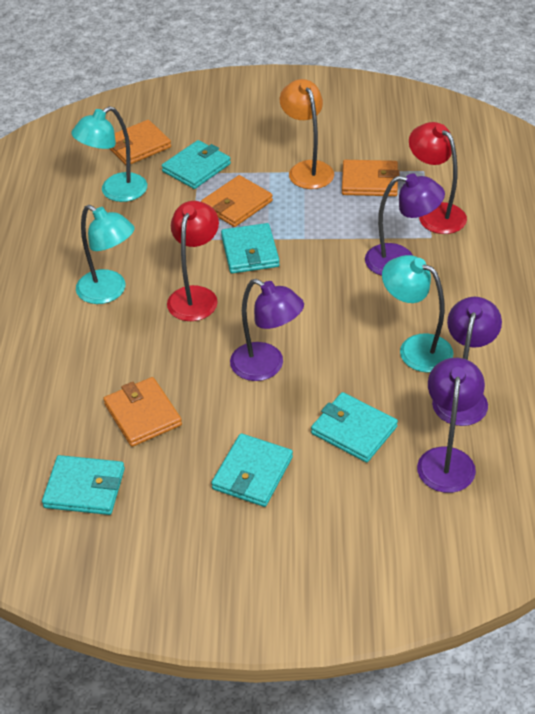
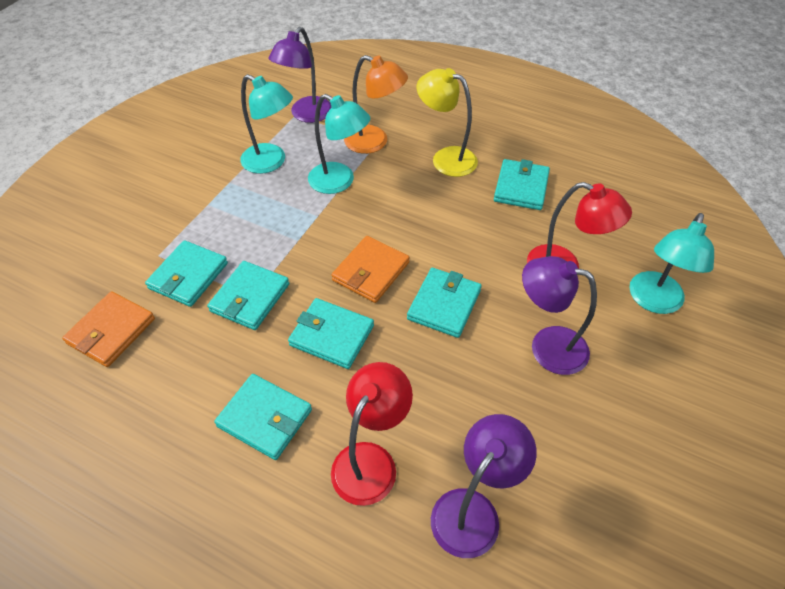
orange wallet: [103,377,182,447] [110,120,171,165] [201,175,273,227] [342,160,400,196] = 4 -> [62,291,155,367] [331,236,410,303] = 2
purple lamp: [230,279,304,381] [365,173,445,276] [417,358,485,493] [432,297,502,426] = 4 -> [268,27,332,123] [431,414,537,558] [522,256,597,375] = 3
turquoise wallet: [42,455,125,515] [162,140,231,189] [211,433,293,507] [221,223,280,274] [311,392,398,463] = 5 -> [145,240,228,307] [207,261,289,330] [214,374,312,460] [288,298,374,369] [407,268,482,338] [494,159,550,210] = 6
yellow lamp: none = 0 -> [417,68,478,177] = 1

